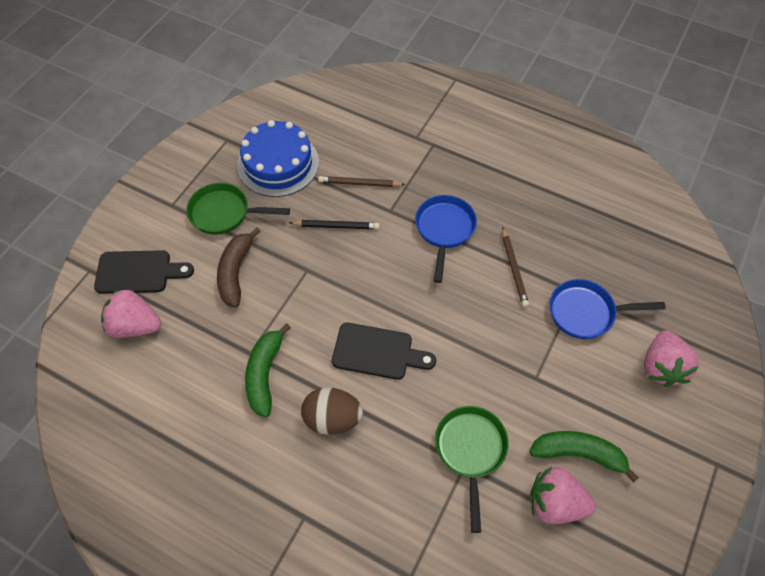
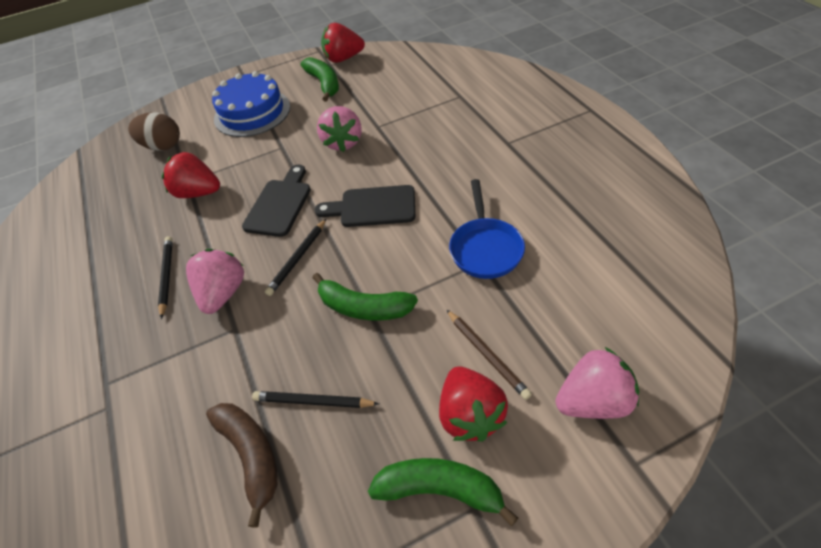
black pencil: [289,220,380,229] = 1 -> [158,237,173,319] [252,391,379,408] [265,219,326,296] = 3
blue pan: [415,195,477,283] [549,279,666,339] = 2 -> [449,179,525,279] = 1
brown pencil: [318,176,406,187] [502,227,529,307] = 2 -> [446,309,532,400] = 1
green banana: [245,323,291,417] [529,431,639,482] = 2 -> [300,57,339,102] [313,273,418,320] [368,458,518,526] = 3
green pan: [186,183,290,235] [435,406,509,533] = 2 -> none = 0
red strawberry: none = 0 -> [162,152,220,198] [321,23,365,63] [439,366,508,442] = 3

